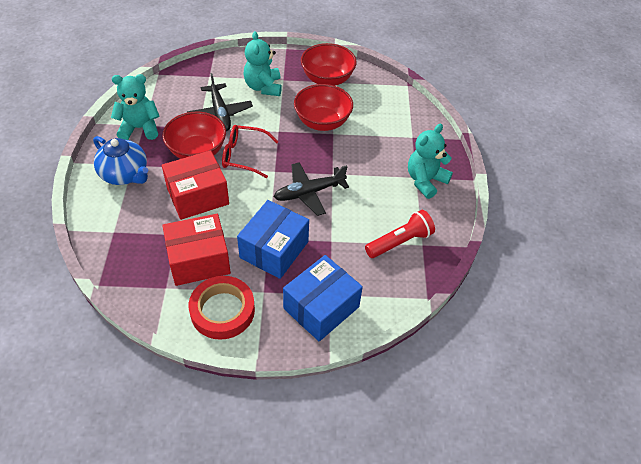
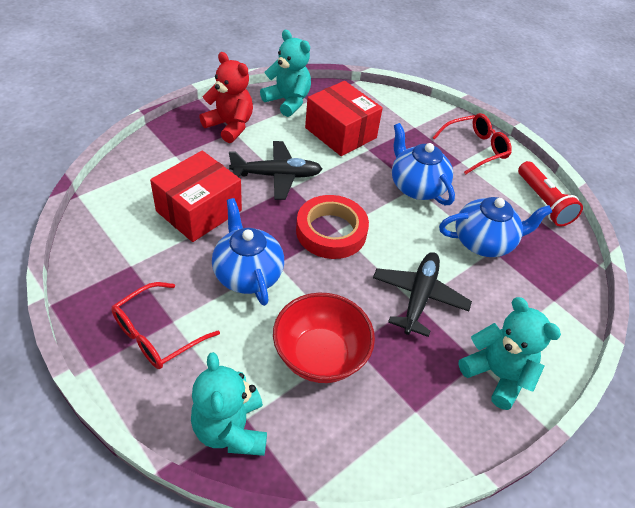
blue box: [237,200,309,279] [283,255,363,341] = 2 -> none = 0
blue teapot: [93,136,148,185] = 1 -> [212,198,284,306] [392,123,455,205] [439,197,552,257] = 3
red bowl: [162,112,226,159] [294,84,353,131] [301,43,357,86] = 3 -> [273,293,375,383] = 1
red glasses: [222,125,279,178] = 1 -> [111,282,220,369] [432,113,512,175] = 2
red teddy bear: none = 0 -> [199,52,253,143] = 1

